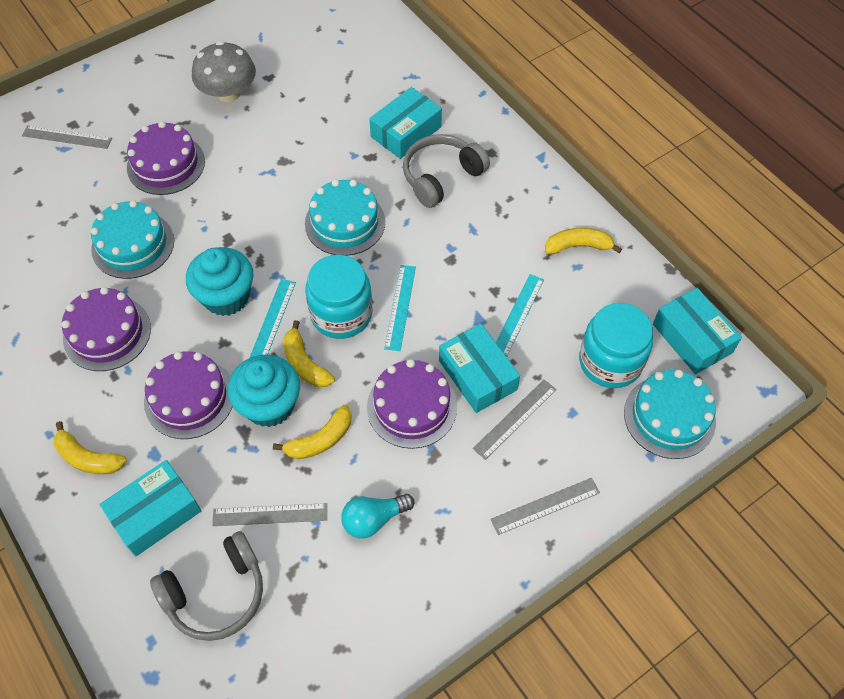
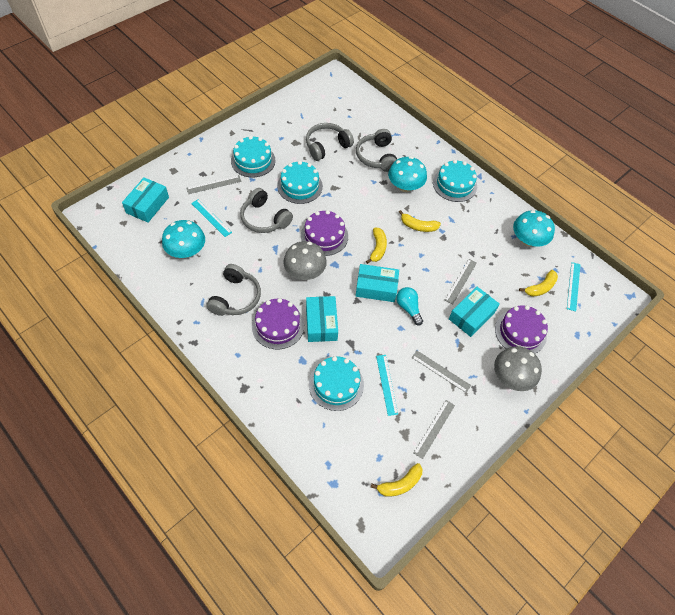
grey headphones: [150,531,263,641] [403,134,490,208] = 2 -> [206,264,261,316] [240,188,293,233] [306,123,354,161] [356,129,397,172] = 4
grey mushroom: [192,41,256,102] = 1 -> [283,241,327,280] [494,346,542,391] = 2
purple cake: [62,287,151,371] [127,121,205,195] [144,351,233,439] [367,359,457,449] = 4 -> [252,298,304,349] [301,210,348,256] [495,305,548,354] = 3
turquoise cake: [91,200,174,279] [305,179,385,256] [624,370,716,459] = 3 -> [231,136,275,178] [277,161,323,204] [309,356,364,411] [433,160,477,202] = 4
turquoise cupcake: [186,247,253,316] [228,355,300,427] = 2 -> none = 0
turquoise jar: [305,255,373,339] [579,303,653,388] = 2 -> none = 0
turquoise mushroom: none = 0 -> [162,220,205,258] [388,156,427,192] [513,210,555,247] = 3

